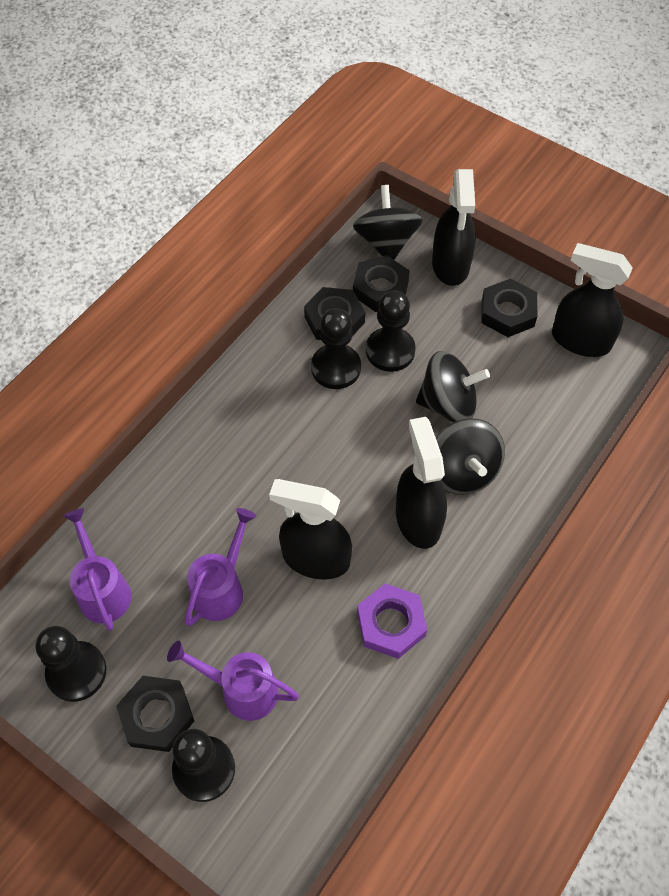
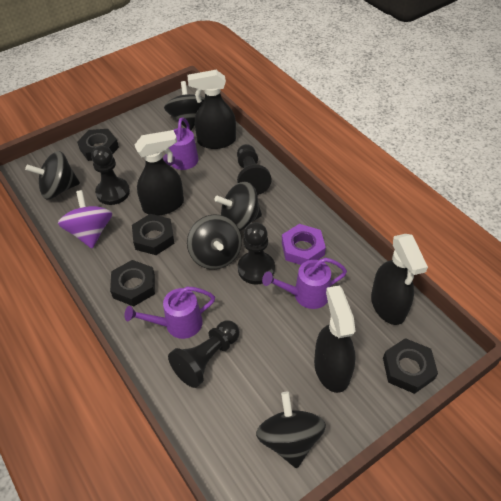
black spinning top: [353,185,423,260] [416,351,490,423] [436,418,505,495] = 3 -> [25,151,80,199] [164,81,205,130] [187,214,242,269] [214,182,262,231] [256,392,326,468] = 5
purple spinning top: none = 0 -> [58,190,112,248] = 1

